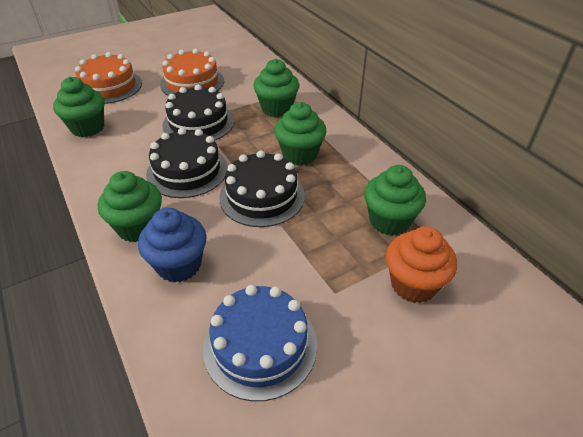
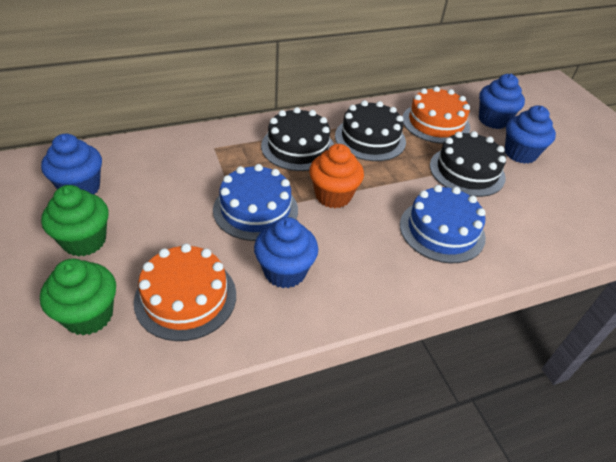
blue cake: [203,285,317,401] = 1 -> [213,164,298,241] [400,185,486,263] = 2
blue cupcake: [138,207,207,283] = 1 -> [41,134,102,195] [254,217,318,288] [479,74,525,129] [504,105,556,164] = 4
green cupcake: [53,77,104,137] [98,171,162,242] [253,59,299,117] [274,102,326,165] [364,165,426,236] = 5 -> [40,258,116,335] [41,185,109,257] = 2

